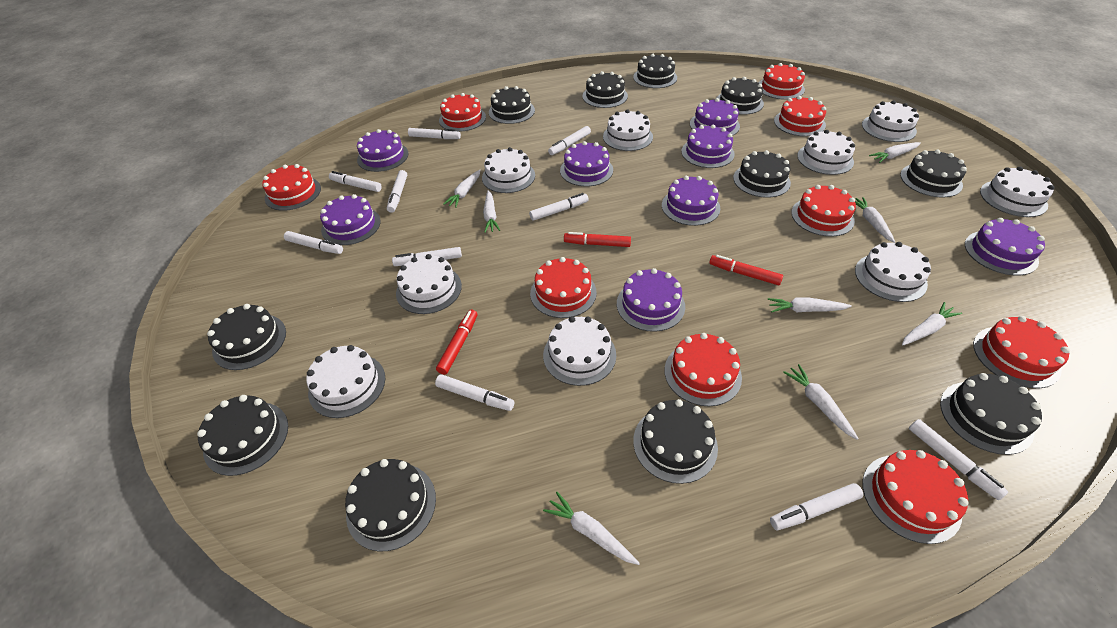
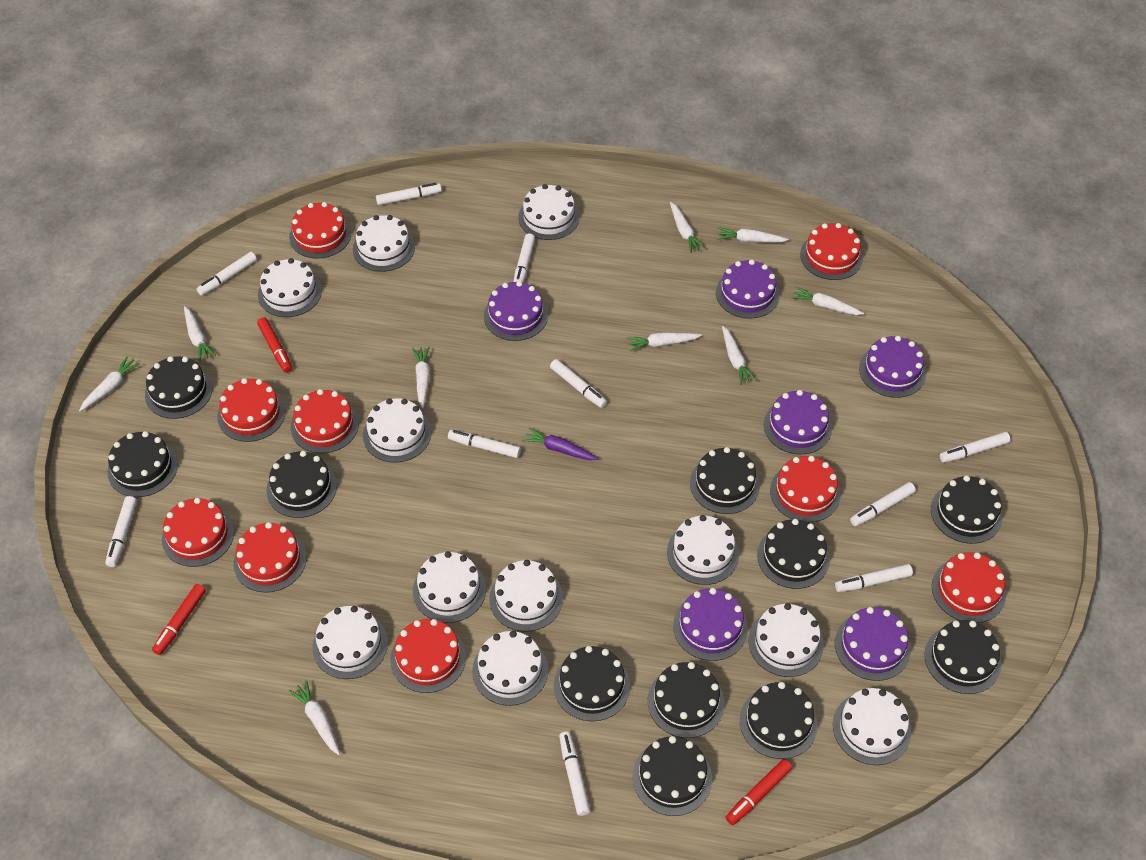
purple cake: [320,194,381,245] [357,129,409,172] [560,141,613,187] [617,268,685,332] [662,176,720,226] [681,125,735,168] [690,98,740,136] [965,218,1045,275] = 8 -> [484,281,548,341] [673,588,748,661] [716,260,780,319] [764,390,832,454] [835,607,911,681] [859,336,926,398] = 6
purple carrot: none = 0 -> [522,427,599,460] = 1
white cake: [306,345,385,418] [396,254,462,314] [482,147,535,193] [543,316,616,386] [603,109,653,151] [797,130,855,175] [855,242,931,302] [862,100,919,142] [980,167,1054,217] = 9 -> [258,258,322,317] [312,606,388,679] [353,215,415,272] [363,398,431,463] [413,551,486,623] [472,631,548,706] [490,560,563,632] [518,184,579,240] [667,515,739,585] [748,603,824,677] [833,688,911,765] = 11
white carrot: [443,170,480,208] [483,190,500,233] [543,492,640,565] [768,298,852,312] [783,364,859,440] [855,197,895,243] [869,142,921,163] [902,302,962,345] = 8 -> [79,356,140,412] [184,306,216,362] [289,680,340,755] [412,347,430,408] [627,332,702,351] [670,202,706,253] [717,227,789,243] [722,326,757,385] [791,286,864,315] = 9

